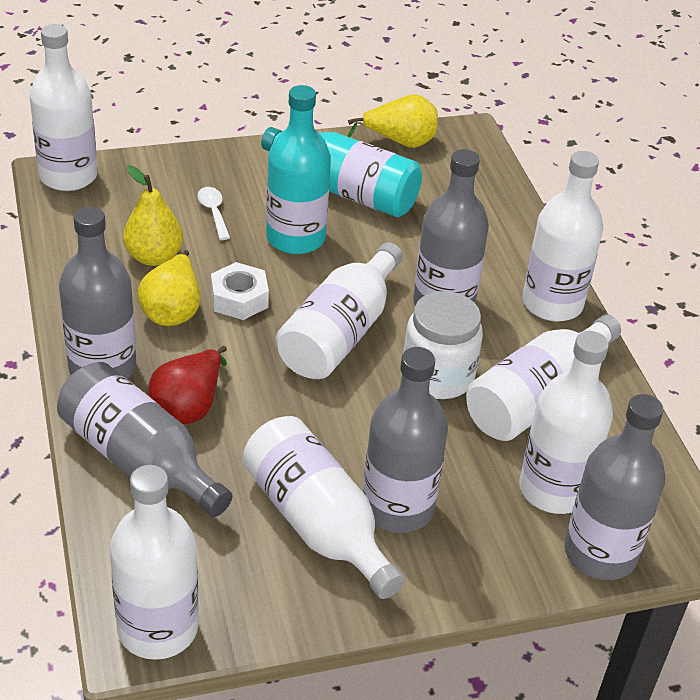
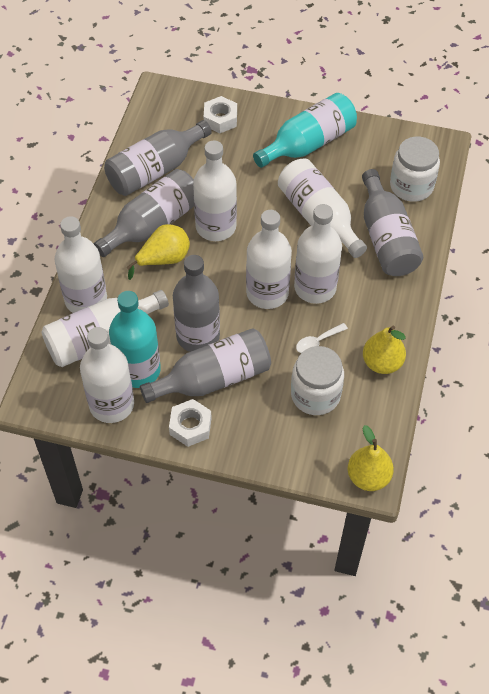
red pear: [148,346,227,425] = 1 -> none = 0
white jar: [403,291,483,399] = 1 -> [291,346,344,415] [390,137,440,202] = 2
white nut: [211,262,269,320] = 1 -> [169,399,212,447] [204,96,237,133] = 2

